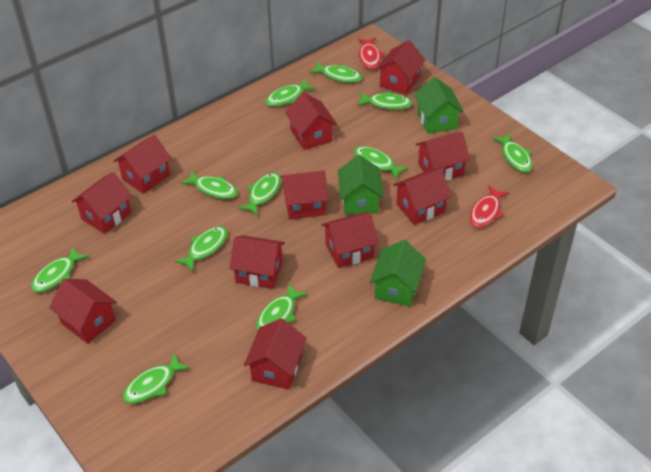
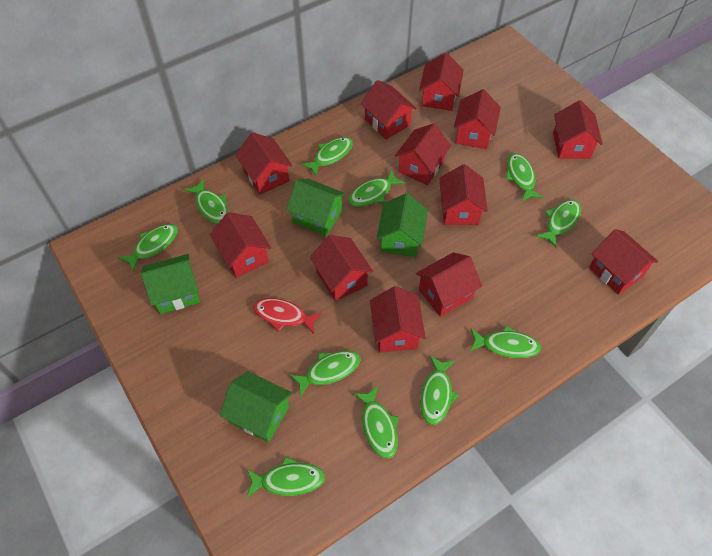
green house: [338,155,384,215] [370,240,426,307] [414,77,464,134] = 3 -> [141,254,200,314] [220,371,292,442] [286,179,346,236] [376,193,428,257] = 4
red fish: [357,37,385,69] [469,185,509,228] = 2 -> [253,298,322,334] = 1
red house: [49,279,117,344] [71,172,132,234] [114,135,172,194] [229,235,285,289] [244,318,307,390] [281,170,329,220] [285,92,337,150] [321,213,379,268] [376,40,425,95] [393,169,452,225] [416,132,470,181] = 11 -> [210,212,271,278] [235,132,292,195] [310,235,373,301] [361,80,417,139] [370,286,426,352] [395,123,452,185] [416,252,482,317] [419,53,464,111] [439,164,488,225] [454,89,501,149] [553,100,603,159] [589,229,658,295] = 12

